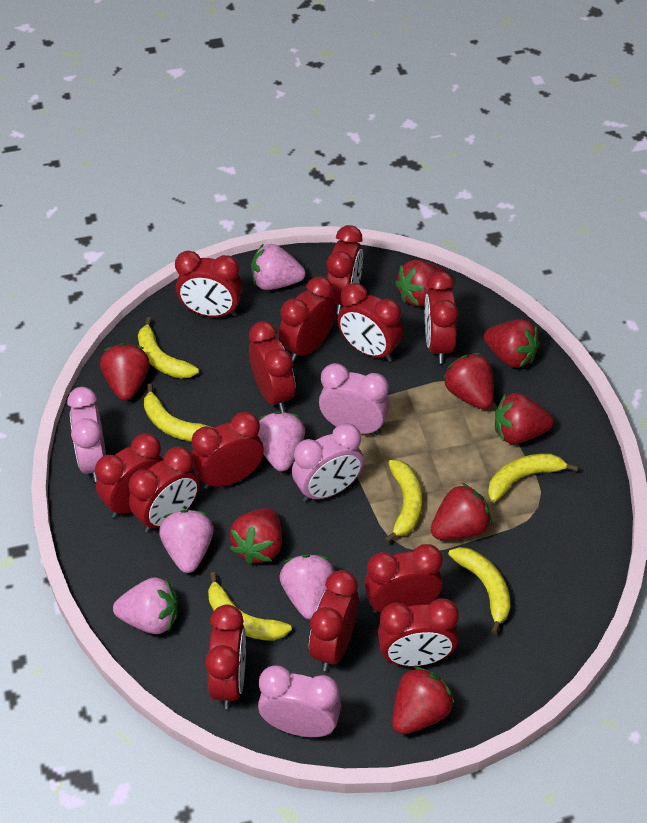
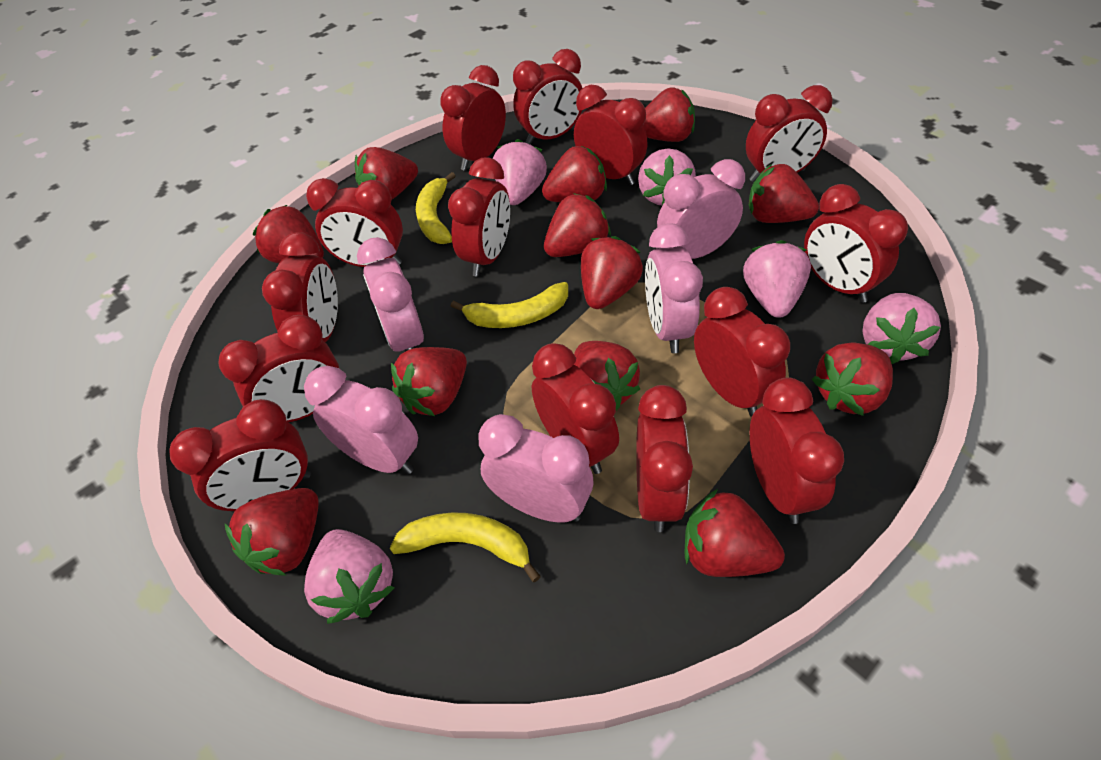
pink clock: [67,387,106,482] [258,665,341,737] [292,423,364,502] [319,363,390,435] = 4 -> [304,366,418,474] [357,237,424,352] [479,414,593,523] [645,223,703,353] [657,159,745,259] = 5
red clock: [95,433,163,518] [129,447,200,533] [175,251,242,317] [191,412,264,489] [205,604,246,709] [249,321,295,412] [279,276,336,362] [309,570,359,671] [326,225,363,314] [338,283,403,362] [364,544,443,613] [378,598,459,666] [425,272,458,363] = 13 -> [170,399,311,512] [218,315,340,422] [262,232,338,342] [306,178,403,267] [440,65,506,171] [448,157,510,277] [513,49,583,145] [532,343,619,474] [574,85,647,185] [636,385,693,532] [694,287,790,417] [746,85,833,182] [750,378,844,524] [804,184,908,303] = 14
red strawberry: [100,343,150,401] [229,508,282,565] [392,666,455,735] [395,260,447,307] [431,483,492,540] [443,353,494,409] [484,319,540,368] [495,393,554,444] = 8 -> [224,488,319,576] [253,205,324,263] [355,147,418,200] [391,347,467,416] [542,146,607,202] [544,193,611,257] [574,341,640,411] [581,236,643,309] [643,88,695,142] [684,489,785,577] [749,164,819,223] [812,342,893,416] = 12
yellow banana: [138,317,199,379] [144,383,212,442] [208,572,292,641] [384,460,422,543] [448,547,511,635] [488,453,578,502] = 6 -> [390,512,541,582] [416,172,456,244] [451,282,568,328] = 3

